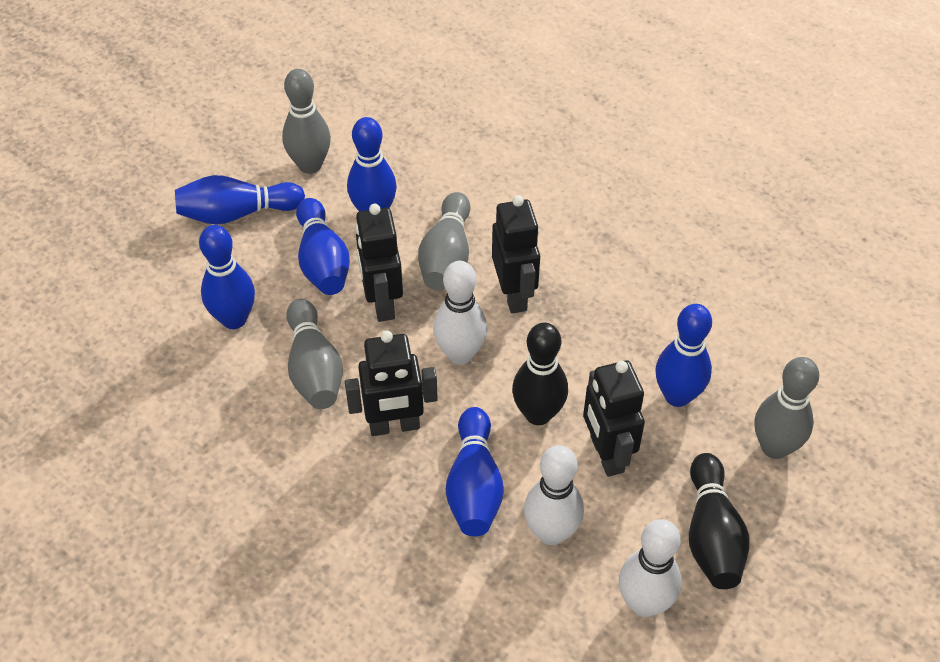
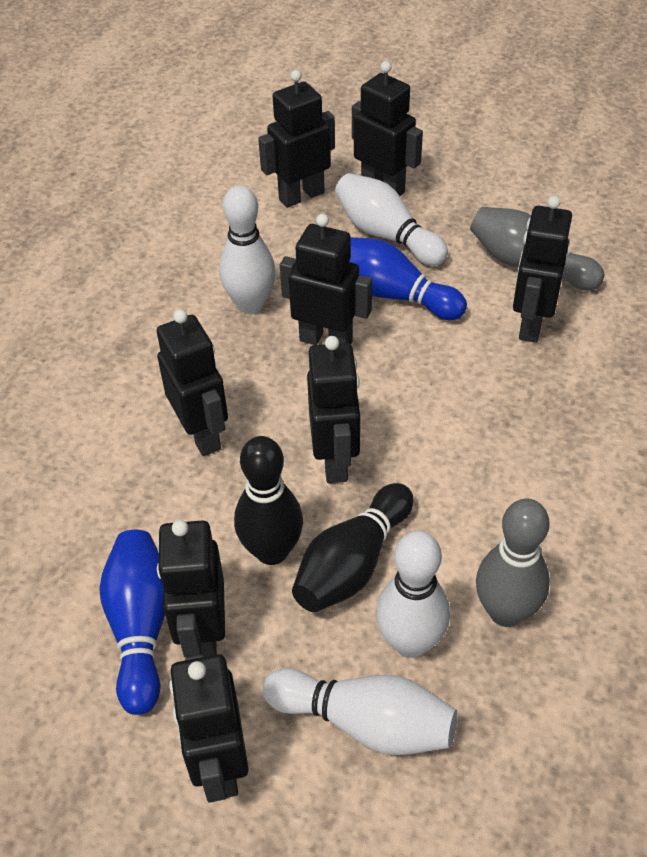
black robot: [345,330,438,436] [355,204,403,322] [492,195,540,313] [583,360,645,477] = 4 -> [157,309,228,456] [157,520,225,658] [169,654,249,803] [258,70,335,208] [280,214,372,345] [307,336,360,483] [352,61,423,196] [513,196,572,343] = 8
blue bowling pin: [175,175,305,225] [199,225,255,329] [296,198,350,295] [347,117,397,212] [446,407,504,536] [655,304,712,407] = 6 -> [99,530,165,715] [349,237,467,320] = 2
grey bowling pin: [282,69,331,174] [286,299,343,409] [418,192,470,291] [755,357,819,459] = 4 -> [470,207,604,290] [476,499,550,627] = 2
white bowling pin: [433,261,487,365] [524,445,584,545] [619,519,682,617] = 3 -> [219,185,276,314] [263,668,458,755] [335,173,448,266] [376,531,450,658] = 4

